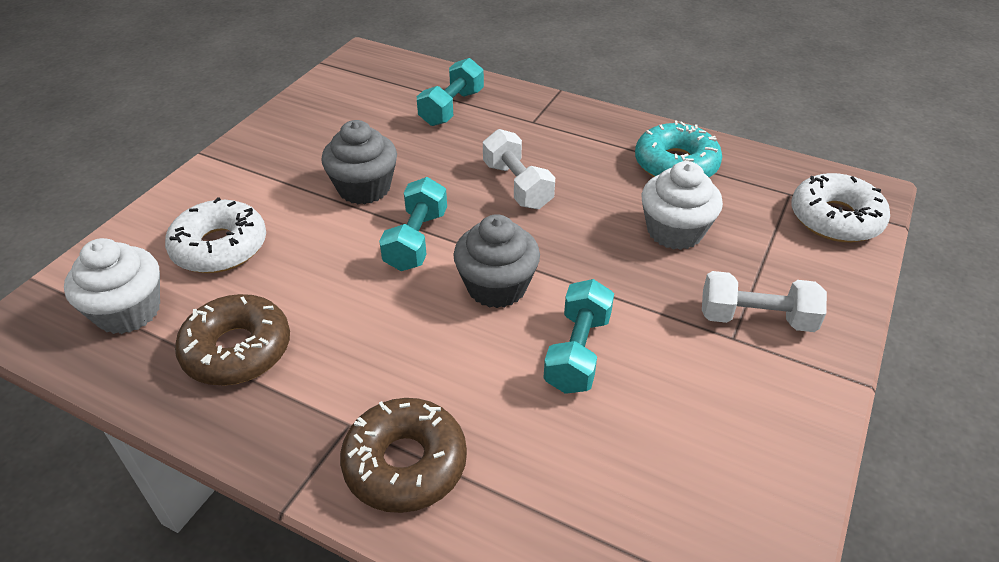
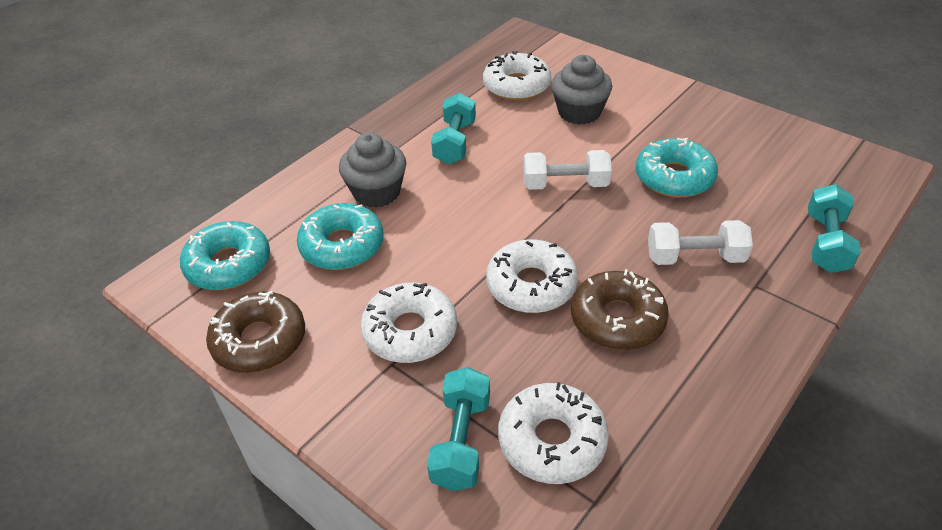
turquoise donut: [635,121,722,177] = 1 -> [180,221,270,290] [297,203,384,270] [636,138,718,198] = 3
white cupcake: [64,238,160,334] [641,161,723,250] = 2 -> none = 0
white donut: [165,197,266,273] [791,173,890,242] = 2 -> [360,283,457,363] [483,51,551,101] [486,239,578,313] [498,382,609,484] = 4

